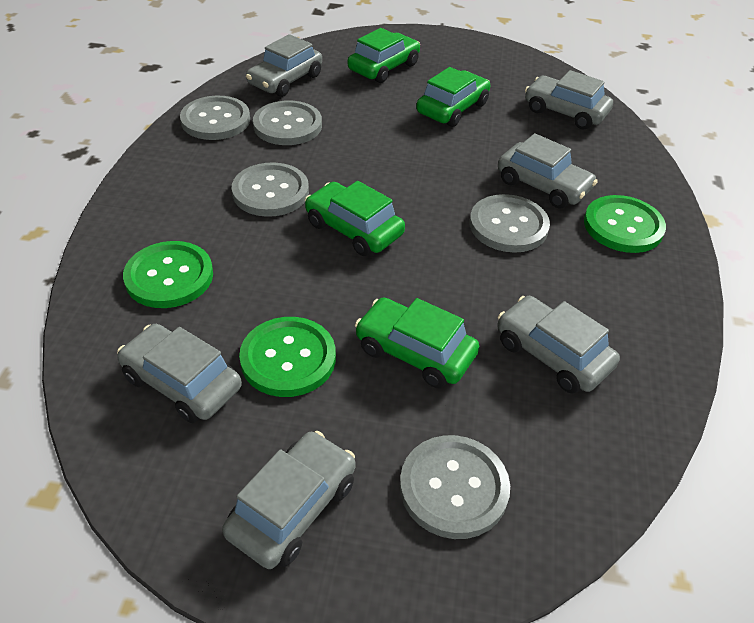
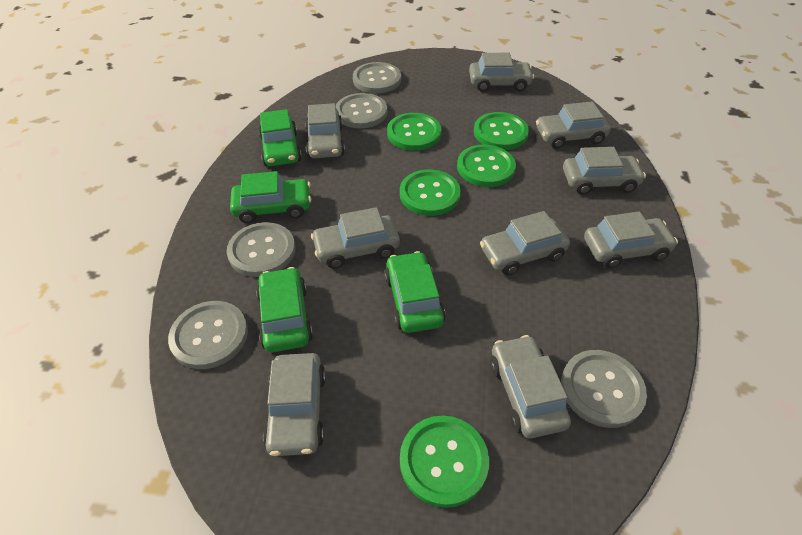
green button: [123,241,213,308] [239,317,336,397] [584,195,666,253] = 3 -> [387,113,441,151] [400,170,461,216] [400,416,489,508] [457,145,516,187] [474,112,529,150] = 5
grey car: [117,324,242,423] [222,431,356,569] [246,34,322,97] [498,133,598,209] [498,296,620,393] [525,70,613,129] = 6 -> [263,353,326,456] [305,103,345,158] [311,207,400,269] [469,53,534,92] [480,211,570,275] [490,335,571,438] [536,101,611,149] [563,147,646,195] [584,212,678,268] = 9

